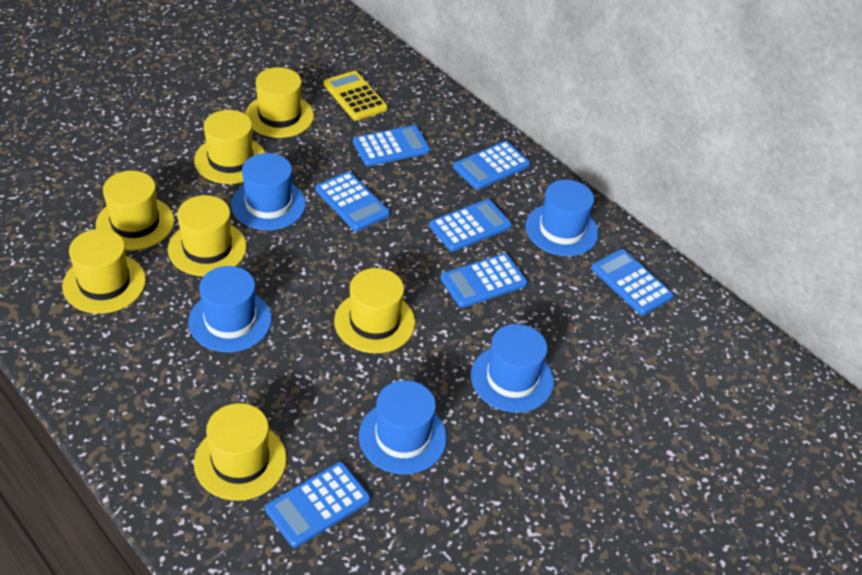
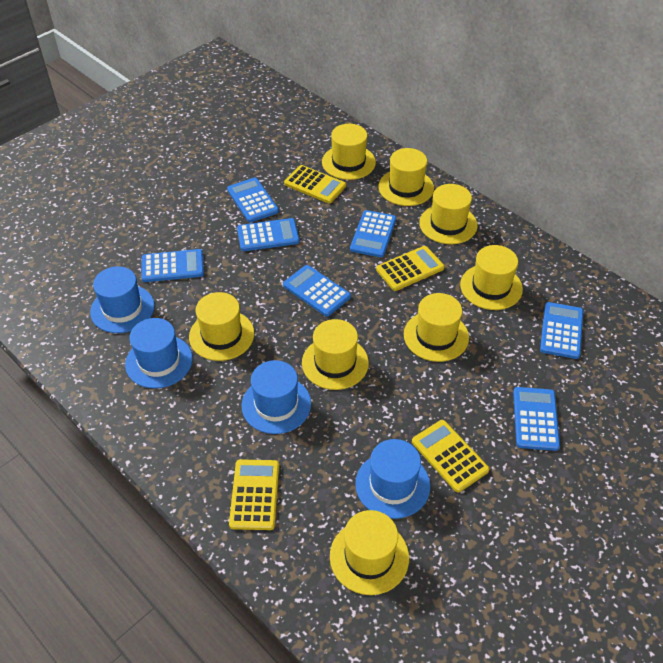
blue hat: [188,266,272,352] [231,153,306,230] [359,380,447,474] [471,324,554,413] [526,180,599,256] = 5 -> [90,266,155,333] [125,318,193,389] [242,360,311,434] [355,439,430,519] = 4
yellow calculator: [323,71,388,121] = 1 -> [229,459,279,530] [284,165,346,203] [376,246,445,291] [412,420,489,492] = 4
yellow hat: [62,229,146,314] [96,171,174,250] [168,195,247,276] [194,110,265,184] [194,403,287,501] [245,67,314,138] [334,268,415,353] = 7 -> [189,292,254,361] [302,319,369,390] [322,124,376,180] [330,510,409,595] [378,148,434,206] [404,293,469,362] [419,184,478,244] [460,245,523,310] = 8

